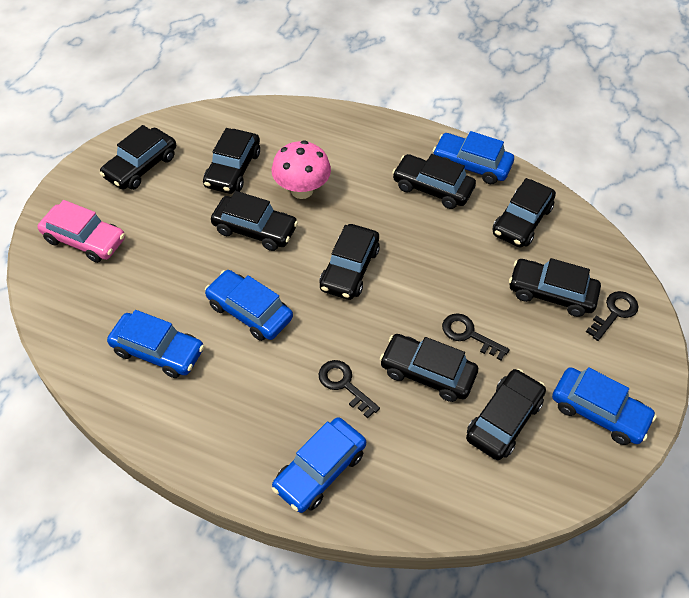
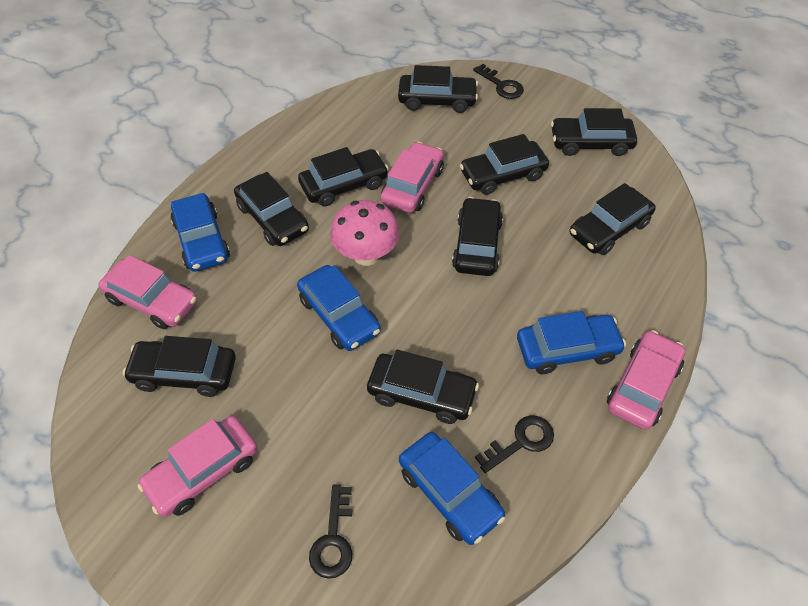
blue car: [107,310,204,378] [205,270,293,341] [272,417,366,513] [433,131,514,184] [552,367,656,445] = 5 -> [171,193,230,272] [297,265,381,351] [399,432,505,545] [517,311,626,374] = 4
pink car: [38,200,125,263] = 1 -> [98,255,197,329] [137,416,258,517] [380,142,444,213] [607,330,685,430] = 4

